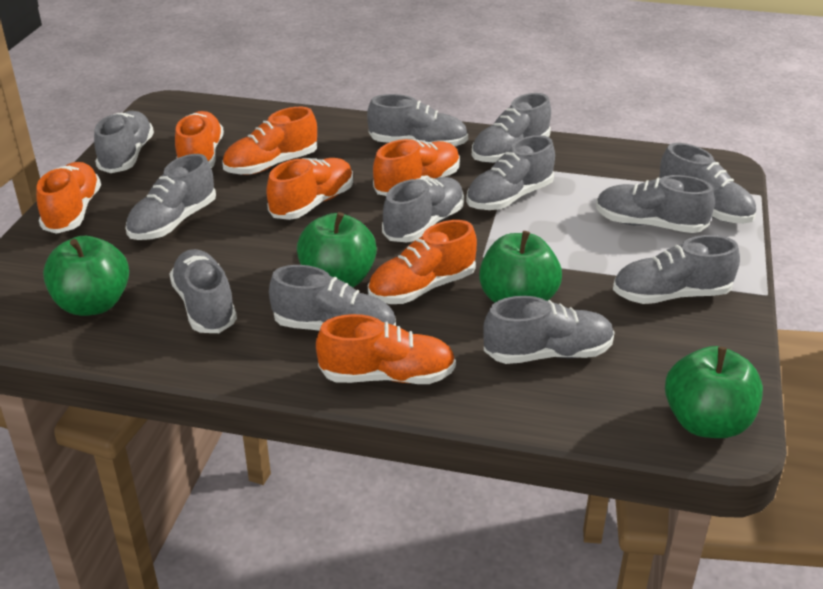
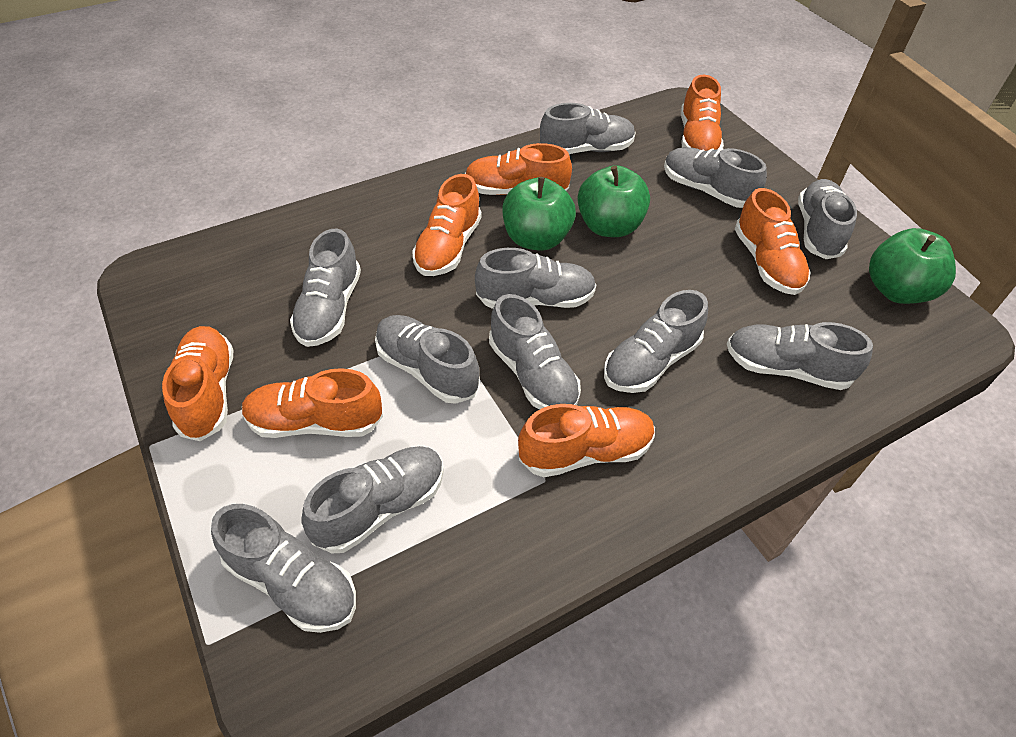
green apple: [43,236,129,316] [297,212,377,287] [479,231,562,303] [665,346,763,438] = 4 -> [503,177,576,251] [577,165,650,237] [869,228,956,304] = 3
grey shoe: [94,111,154,173] [126,154,216,240] [169,249,237,333] [269,265,396,331] [367,94,468,147] [382,177,464,242] [466,135,555,210] [472,93,551,163] [483,296,615,364] [596,175,715,233] [613,235,740,304] [660,143,756,223] = 12 -> [211,504,356,633] [290,229,361,347] [301,446,444,553] [375,315,480,404] [475,248,596,309] [489,294,581,409] [540,103,636,154] [604,290,708,393] [664,147,767,208] [727,322,873,390] [798,179,857,259] = 11

